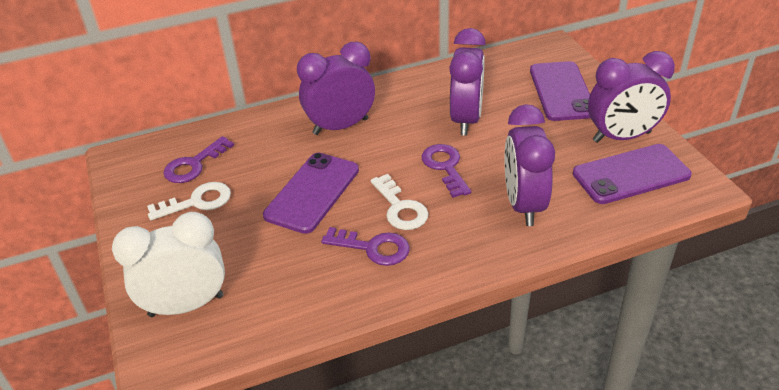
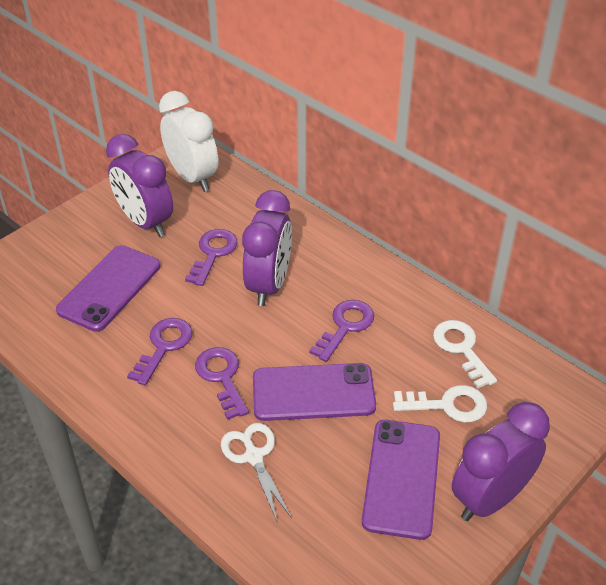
purple clock: [297,42,375,135] [449,28,486,136] [504,104,555,226] [588,51,675,143] = 4 -> [106,134,173,237] [242,190,292,306] [452,402,550,521] = 3
purple key: [163,136,234,183] [321,227,410,266] [421,144,471,198] = 3 -> [127,318,193,385] [185,229,238,286] [195,347,249,420] [309,300,374,362] = 4
white scissors: none = 0 -> [221,423,292,523] = 1

